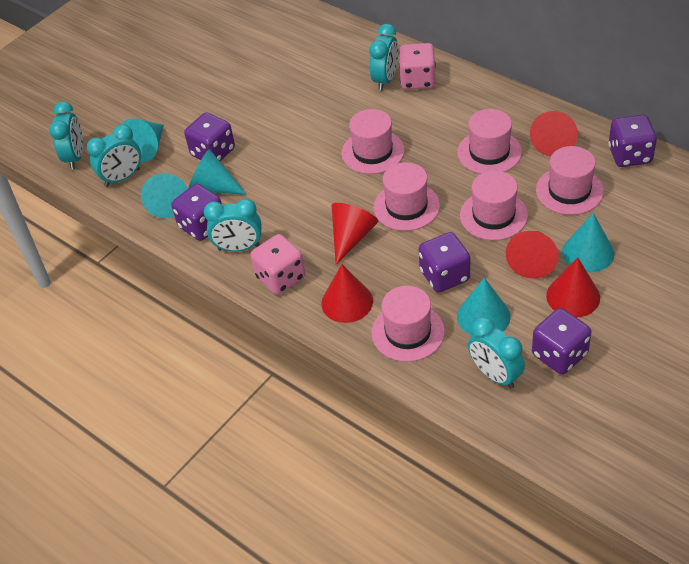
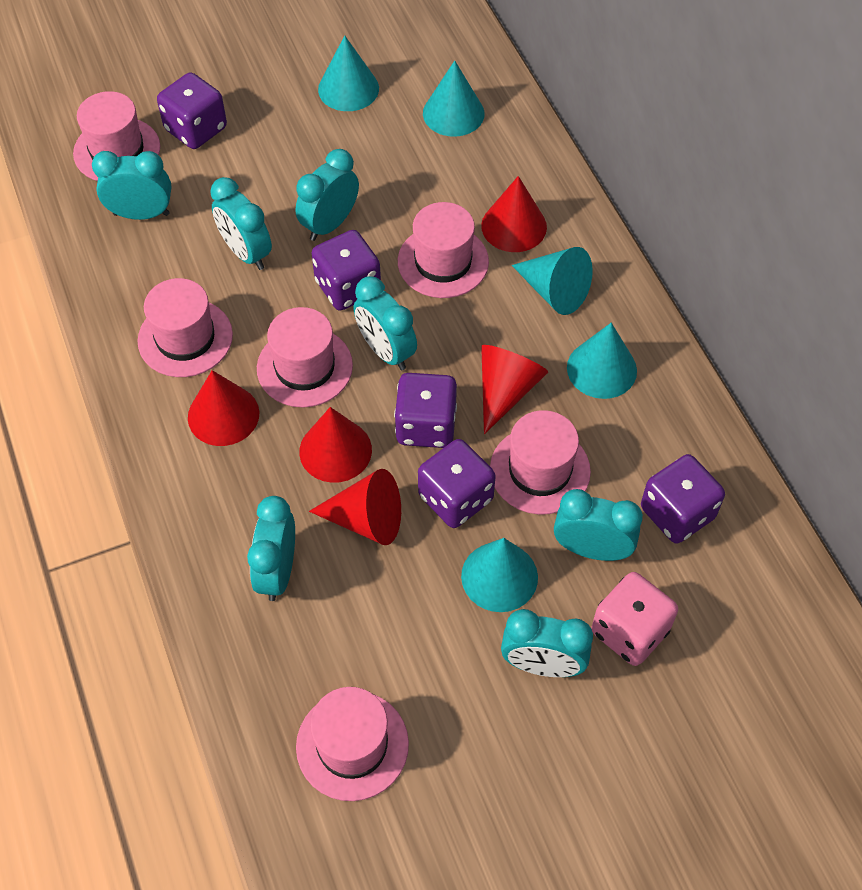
pink dice: [250,234,305,295] [399,43,436,90] = 2 -> [592,572,678,666] = 1
turquoise clock: [49,101,83,169] [87,124,141,187] [204,199,261,252] [369,24,398,91] [468,317,525,389] = 5 -> [92,151,171,220] [210,177,272,270] [247,496,295,601] [296,149,359,241] [353,276,417,370] [501,609,593,677] [554,489,643,561] = 7

